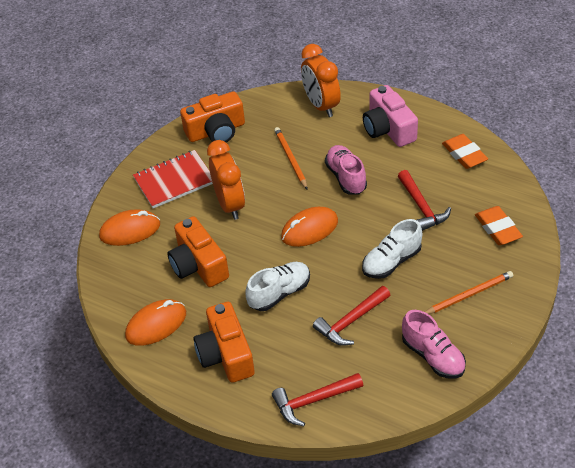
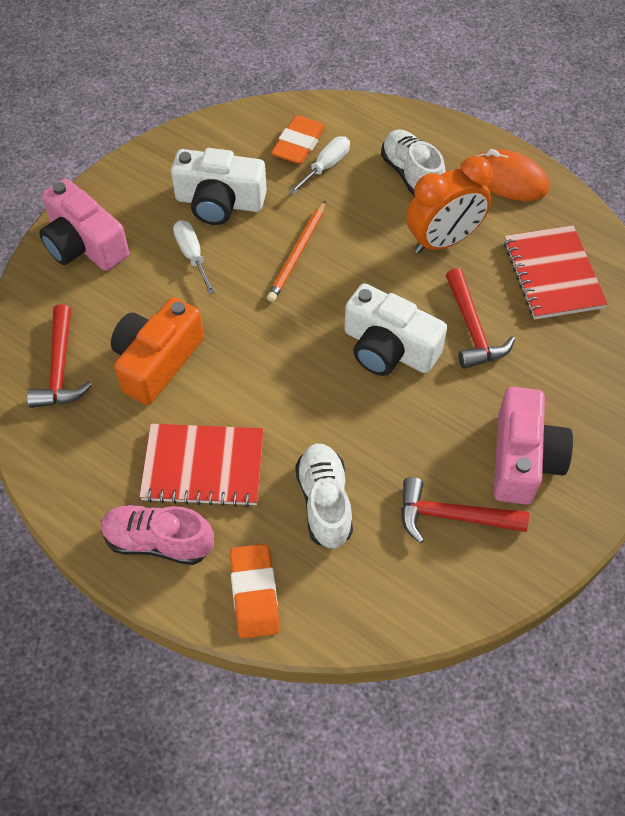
orange camera: [167,216,229,287] [180,91,245,142] [193,302,255,383] = 3 -> [111,297,204,405] = 1
orange clock: [207,140,245,220] [301,44,341,117] = 2 -> [406,156,493,253] = 1
orange mouse: [99,209,160,246] [125,299,186,346] [281,207,338,247] = 3 -> [477,149,549,201] = 1
orange pencil: [274,127,308,190] [425,271,513,314] = 2 -> [267,200,326,302] = 1
pink camera: [363,85,418,147] = 1 -> [39,179,129,271] [494,387,573,505] = 2
pink shoe: [325,145,367,194] [402,310,466,379] = 2 -> [101,505,214,565] = 1
red notebook: [133,150,213,208] = 1 -> [139,424,264,507] [504,225,608,319] = 2
white camera: none = 0 -> [171,148,267,225] [344,283,447,376] = 2
white screwdriver: none = 0 -> [173,220,215,294] [289,136,350,195] = 2

